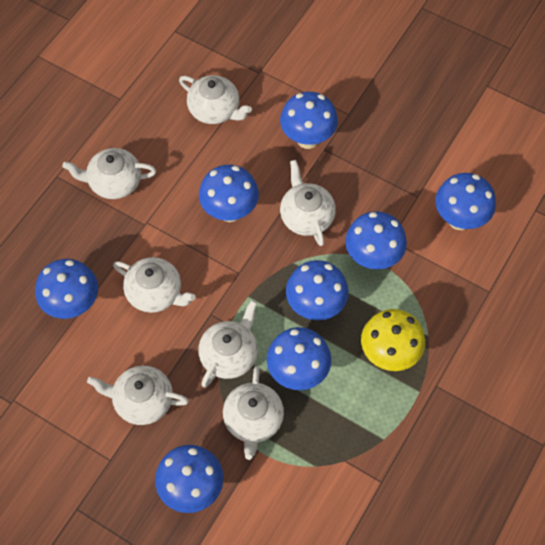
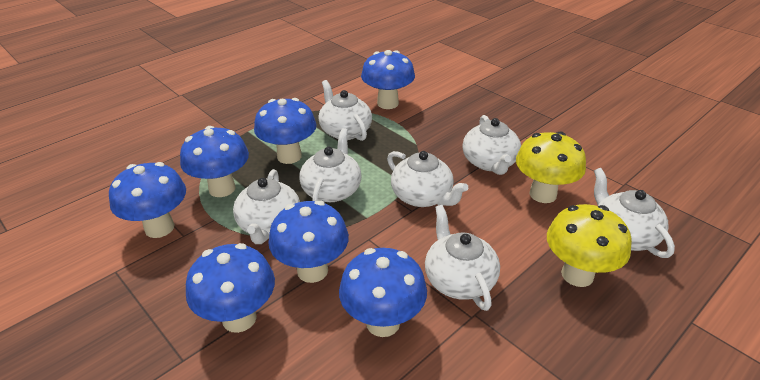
blue mushroom: [35,259,98,319] [155,445,224,513] [199,165,259,222] [267,327,331,390] [280,92,338,149] [286,260,349,320] [345,211,407,269] [436,173,496,230] = 8 -> [109,162,186,238] [180,126,249,197] [186,243,275,333] [254,98,317,164] [268,200,349,283] [339,248,427,337] [361,50,415,109] = 7
yellow mushroom: [361,309,425,371] = 1 -> [516,131,586,203] [547,204,632,287] = 2

